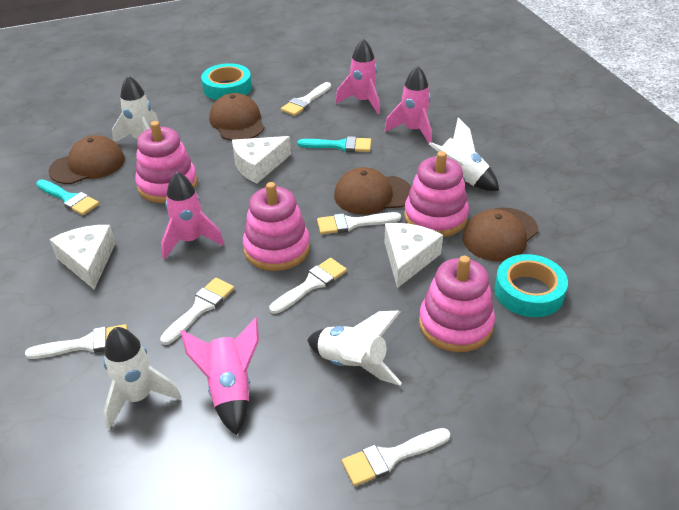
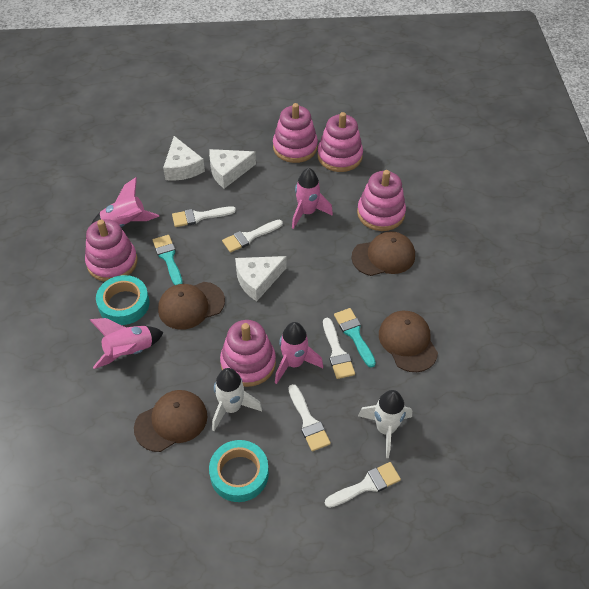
pink stacking toy: [135,121,198,203] [243,182,310,271] [404,151,469,237] [419,256,495,352] = 4 -> [85,219,137,282] [220,320,276,387] [273,103,318,163] [318,112,363,172] [357,170,406,231] = 5
white brush: [25,324,127,359] [160,278,234,345] [269,258,347,314] [281,82,331,116] [317,212,401,234] [342,428,450,486] = 6 -> [172,206,236,227] [222,220,283,253] [288,384,331,451] [323,318,355,379] [325,462,401,508] = 5
white rocket: [103,327,181,429] [112,76,159,143] [307,311,402,385] [429,117,499,191] = 4 -> [212,368,262,431] [358,390,412,458] = 2

